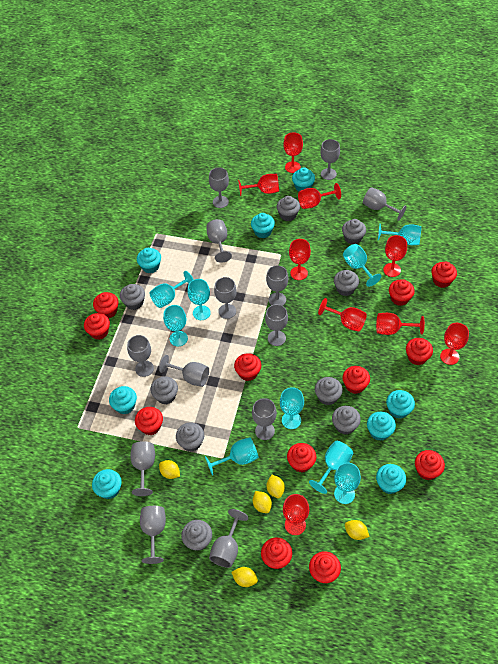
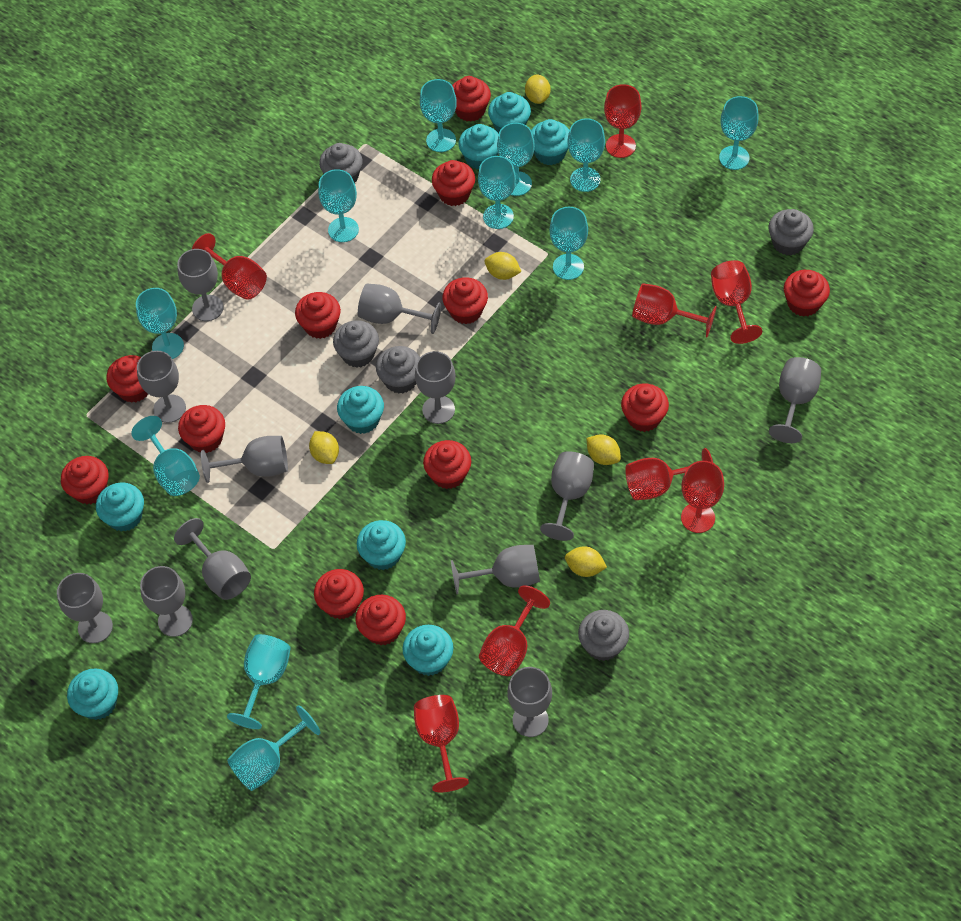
grey cupcake: [120,284,145,310] [150,376,178,405] [176,422,204,452] [181,520,212,551] [277,196,300,221] [315,377,343,405] [332,406,361,435] [334,270,359,296] [342,219,366,244] = 9 -> [319,143,363,183] [333,320,379,368] [376,346,420,394] [578,610,629,661] [768,209,814,255] = 5
grey goblet: [127,335,154,377] [130,441,155,496] [140,506,166,564] [159,355,209,387] [206,219,232,263] [209,167,229,208] [209,509,248,568] [214,277,237,319] [252,398,277,440] [265,304,288,346] [266,265,288,306] [320,139,340,180] [363,187,407,221] = 13 -> [57,573,113,643] [137,351,186,423] [140,566,193,637] [174,518,251,600] [177,249,224,321] [201,436,288,483] [358,284,441,334] [415,351,456,424] [451,545,540,594] [507,667,552,737] [540,451,594,541] [769,357,821,443] = 12
red goblet: [238,174,279,196] [283,132,303,173] [283,494,309,535] [289,239,311,280] [298,183,341,209] [318,298,367,332] [376,313,425,335] [383,235,407,277] [440,323,469,365] = 9 -> [192,233,267,300] [414,695,469,792] [479,586,550,676] [604,84,642,158] [625,448,713,500] [632,283,717,337] [681,461,724,533] [711,260,762,344] = 8
turquoise goblet: [149,271,194,308] [163,305,188,346] [188,279,211,320] [205,437,259,476] [280,387,304,429] [309,441,353,494] [334,462,361,504] [343,244,381,287] [378,224,422,245] = 9 -> [131,416,200,496] [136,288,184,359] [227,634,291,729] [227,705,320,791] [318,169,359,242] [420,79,457,152] [478,156,516,229] [497,123,535,196] [549,207,588,280] [567,118,605,192] [719,96,759,170] = 11

